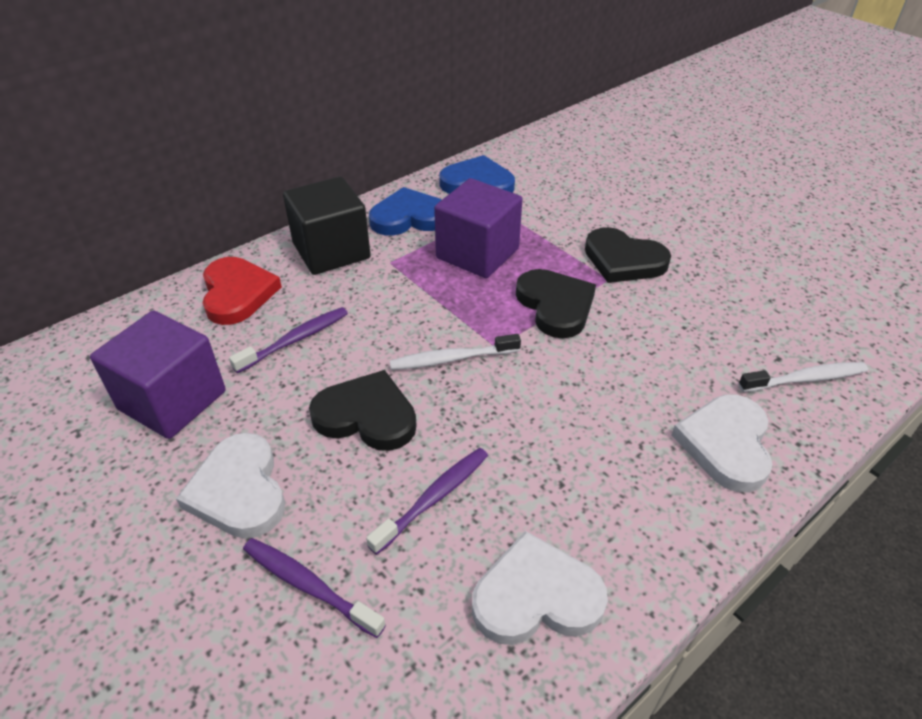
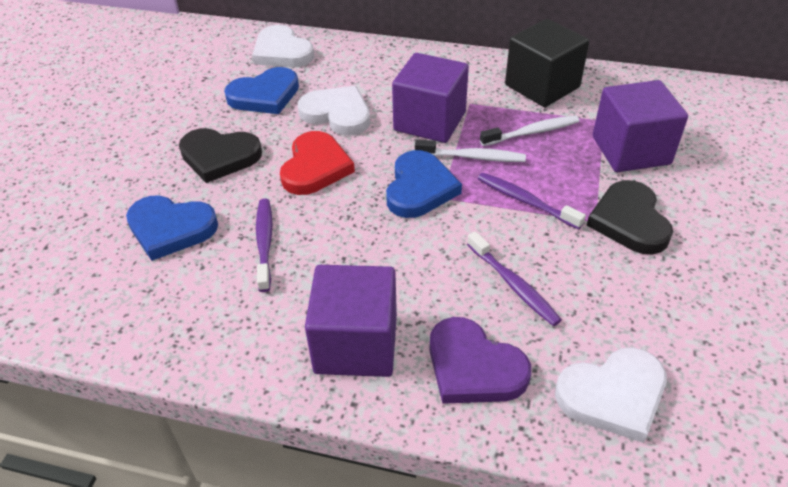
black heart: [309,370,417,451] [516,269,596,338] [585,227,671,283] = 3 -> [179,128,262,183] [587,180,673,255] = 2
blue heart: [369,187,441,236] [439,155,515,194] = 2 -> [126,196,218,261] [224,67,299,114] [386,150,462,218] = 3
purple cube: [90,310,226,439] [434,178,523,278] = 2 -> [305,265,397,377] [392,53,469,143] [593,80,688,172] = 3
purple heart: none = 0 -> [430,317,531,404] = 1

